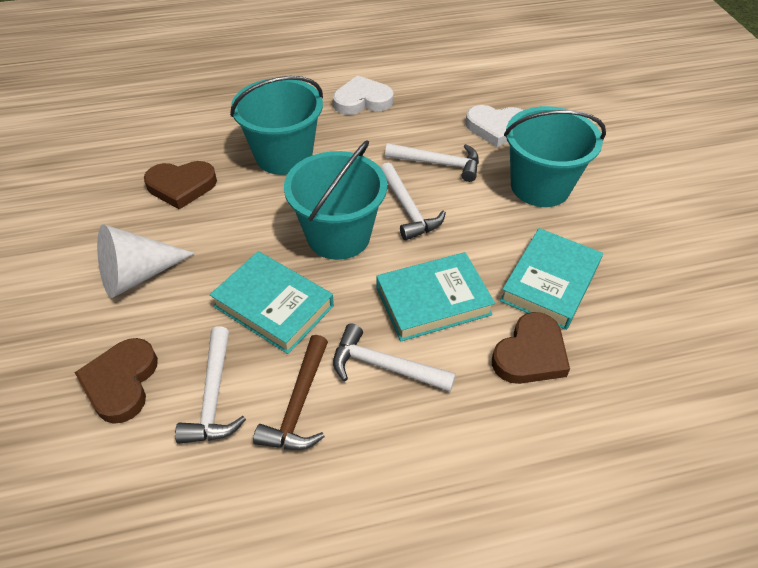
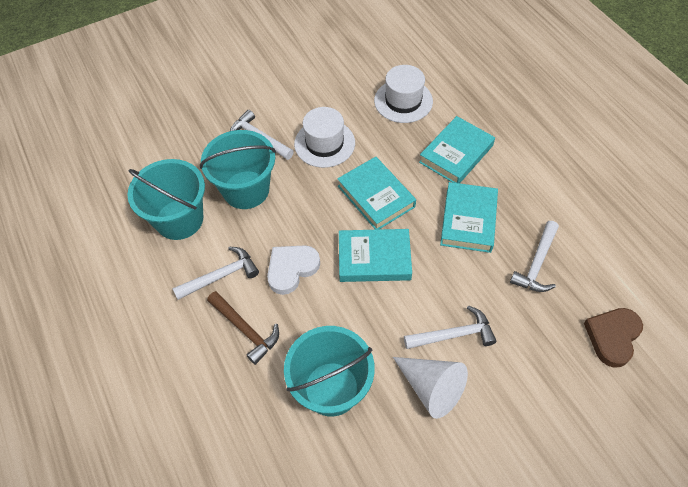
brown heart: [74,338,158,424] [144,161,217,210] [492,312,570,384] = 3 -> [584,308,643,368] = 1
turquoise book: [210,251,334,354] [376,252,495,341] [500,228,603,330] = 3 -> [337,157,416,230] [339,229,412,282] [419,116,495,183] [440,182,498,253] = 4
white hat: none = 0 -> [294,107,355,168] [374,65,433,123] = 2
white heart: [333,75,393,115] [465,105,523,147] = 2 -> [267,245,320,295] = 1

